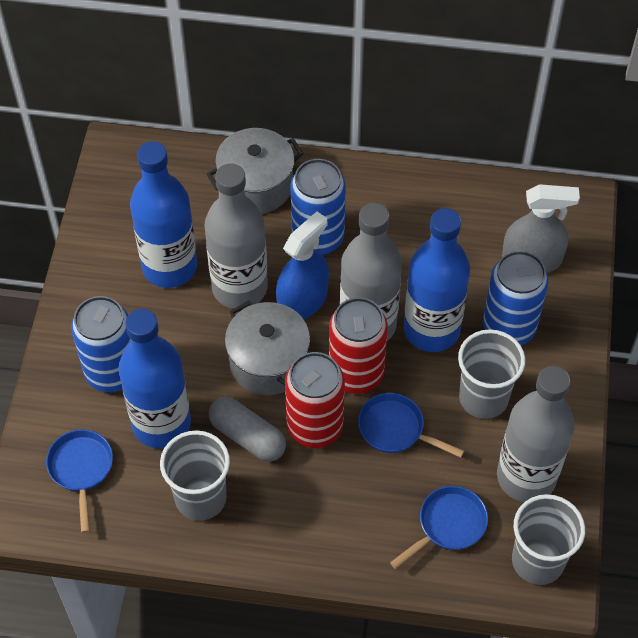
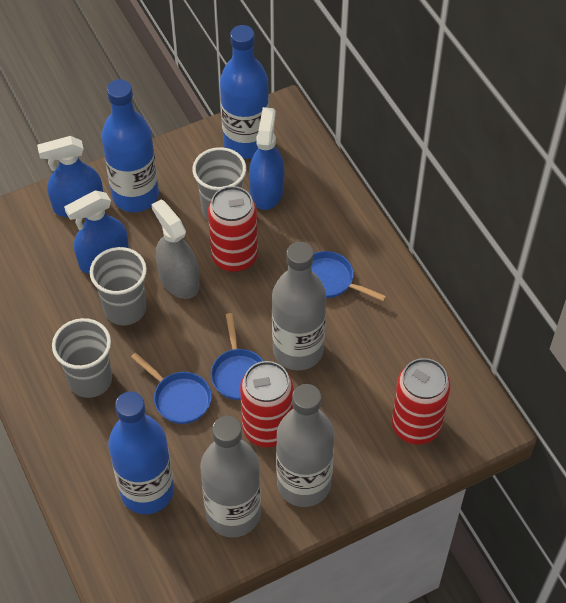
blue can: [71,296,131,392] [290,159,346,255] [483,251,549,345] = 3 -> none = 0
blue spray bottle: [276,211,329,319] = 1 -> [37,136,103,218] [64,191,129,274] [249,107,284,210] = 3
grey capsule: [209,397,286,462] = 1 -> none = 0
grey pot: [207,128,303,214] [225,300,310,395] = 2 -> none = 0
red can: [285,352,345,448] [329,297,388,394] = 2 -> [208,186,258,272] [240,361,293,447] [392,358,450,445] = 3

